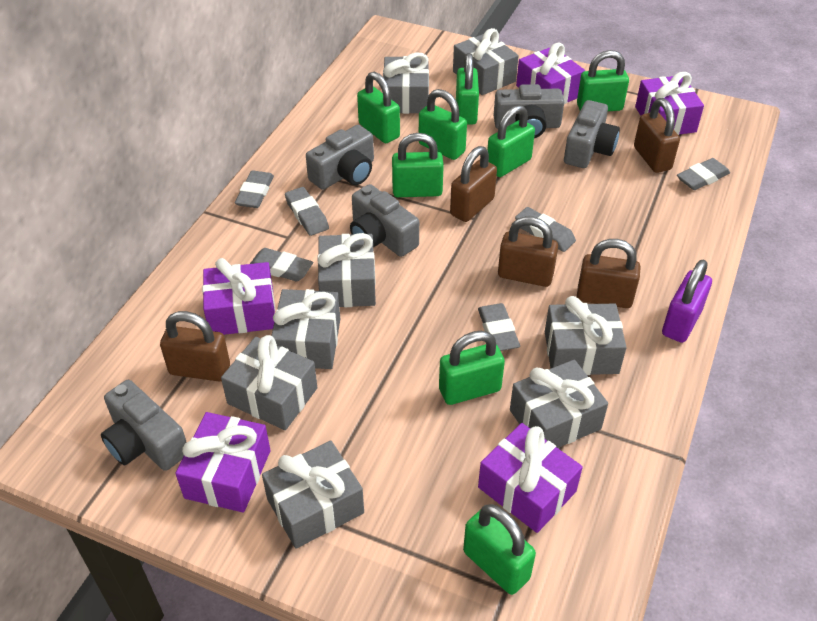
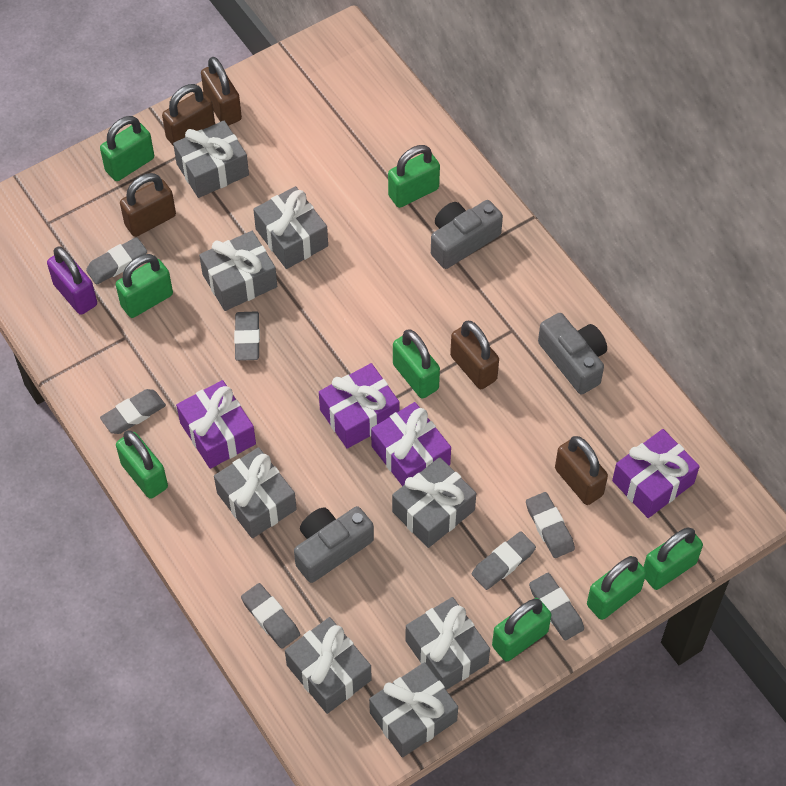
grey camera: [101,380,187,471] [306,125,374,190] [350,184,419,257] [493,84,564,138] [564,100,620,168] = 5 -> [294,506,374,583] [431,200,503,269] [538,313,607,394] = 3
grey eraser: [235,170,274,208] [250,248,313,281] [285,187,329,236] [478,303,520,351] [515,207,576,252] [677,158,730,190] = 6 -> [86,237,147,285] [100,389,166,434] [234,311,260,361] [241,583,300,649] [472,531,536,590] [526,492,575,558] [529,573,584,640] = 7
purple gift: [176,412,270,512] [202,258,275,335] [478,423,583,533] [516,43,585,104] [635,72,704,135] = 5 -> [176,380,256,469] [319,363,399,449] [371,402,451,486] [612,429,700,518] = 4

